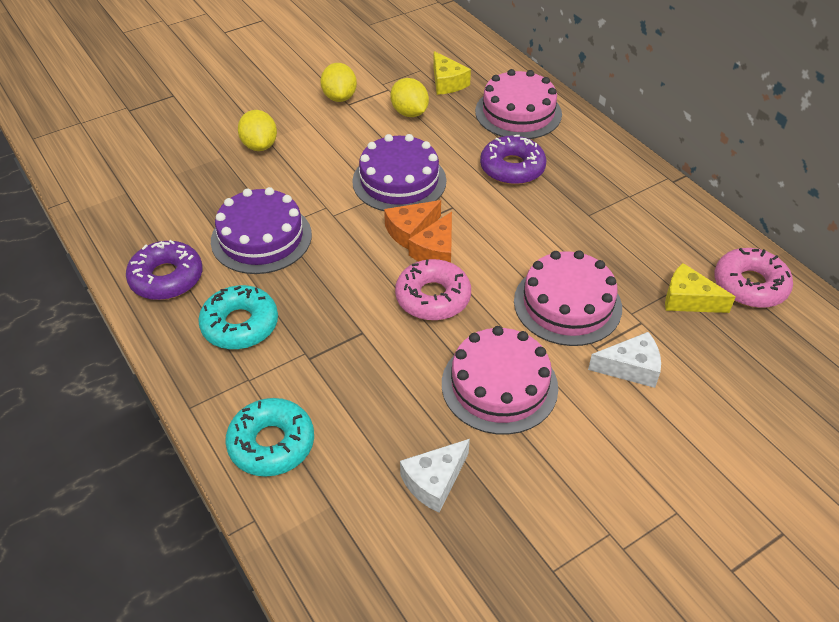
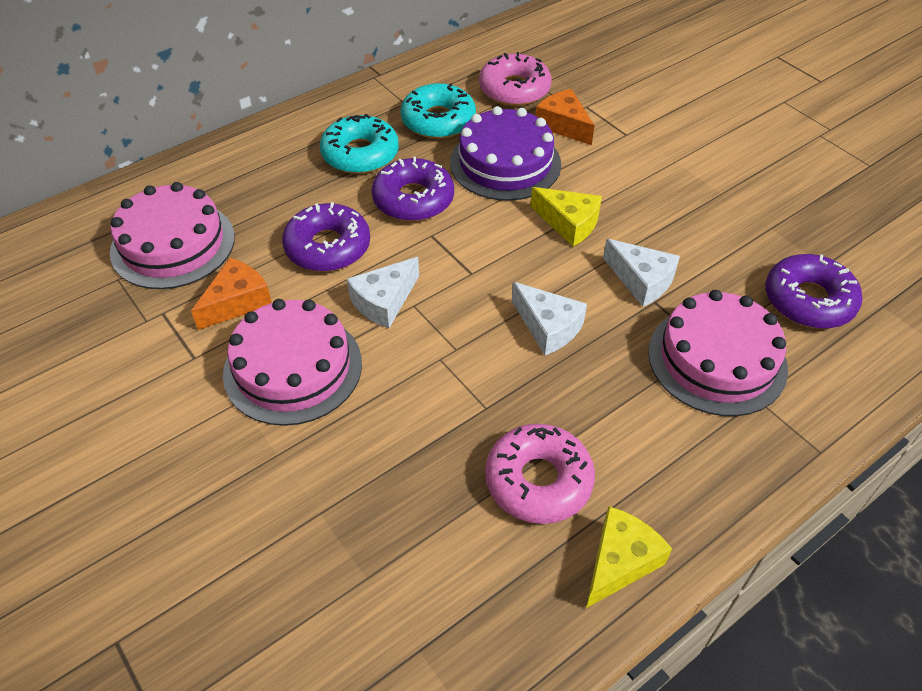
purple cake: [211,187,312,274] [352,134,446,211] = 2 -> [450,106,561,201] = 1
purple donut: [126,240,202,300] [480,135,546,185] = 2 -> [282,202,370,272] [372,157,454,221] [765,254,862,329] = 3
white cheese: [400,439,470,513] [588,332,661,388] = 2 -> [347,257,419,328] [512,282,587,355] [603,239,680,307] = 3
yellow lemon: [238,110,277,151] [320,63,357,102] [390,78,429,117] = 3 -> none = 0

